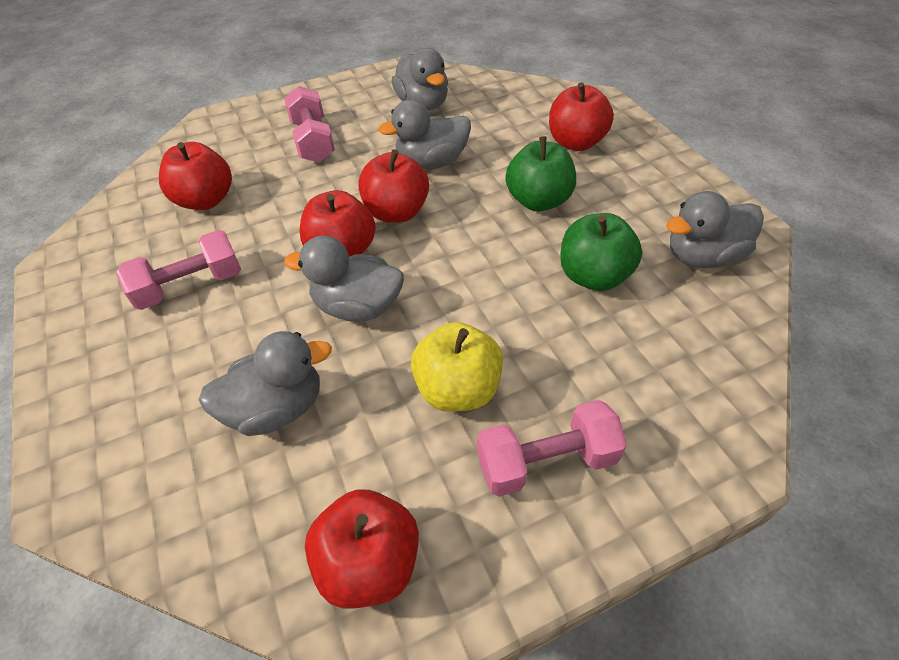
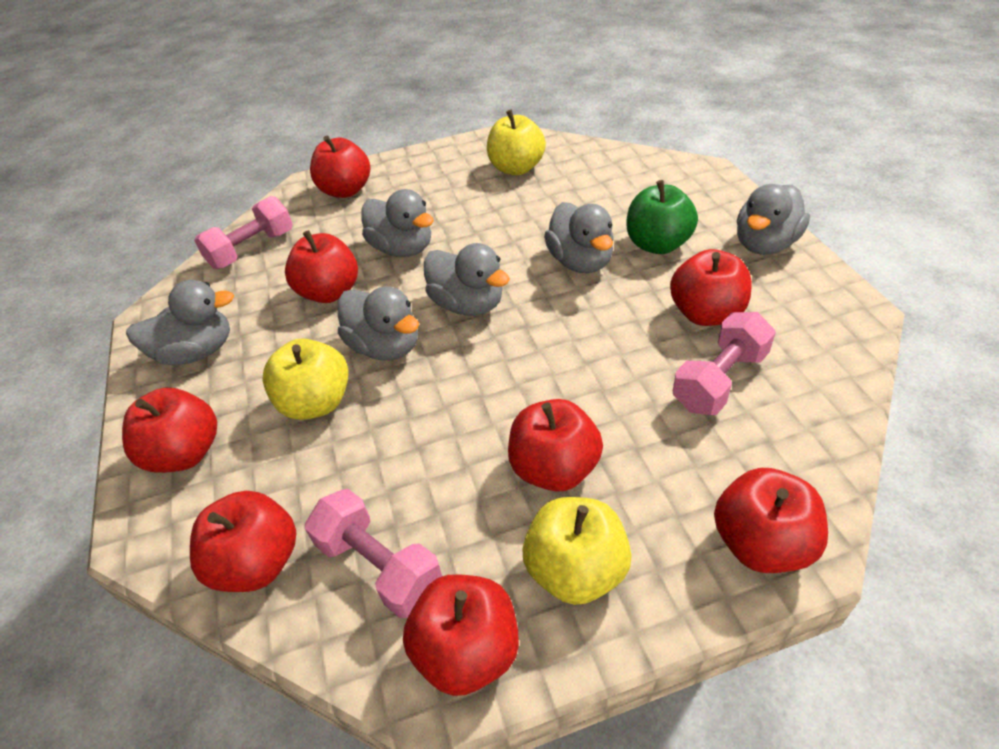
green apple: [505,136,576,211] [560,213,642,291] = 2 -> [626,180,698,254] = 1
grey duck: [199,331,332,436] [284,236,404,322] [378,100,471,169] [392,48,448,110] [666,191,764,268] = 5 -> [126,280,234,365] [338,286,419,360] [362,189,434,257] [424,243,510,316] [544,202,614,273] [737,184,810,255] = 6
red apple: [159,142,232,210] [300,190,376,257] [305,489,419,608] [358,149,429,223] [549,82,614,151] = 5 -> [122,388,217,473] [190,491,296,592] [285,230,358,303] [310,135,370,198] [403,574,519,696] [508,399,603,492] [670,249,752,326] [714,468,828,573] = 8
yellow apple: [411,322,503,412] = 1 -> [262,338,348,420] [487,110,546,175] [523,497,632,605] = 3

